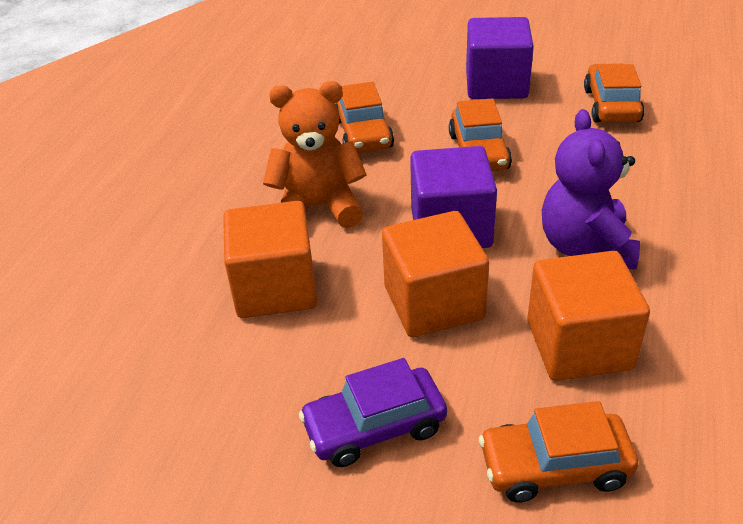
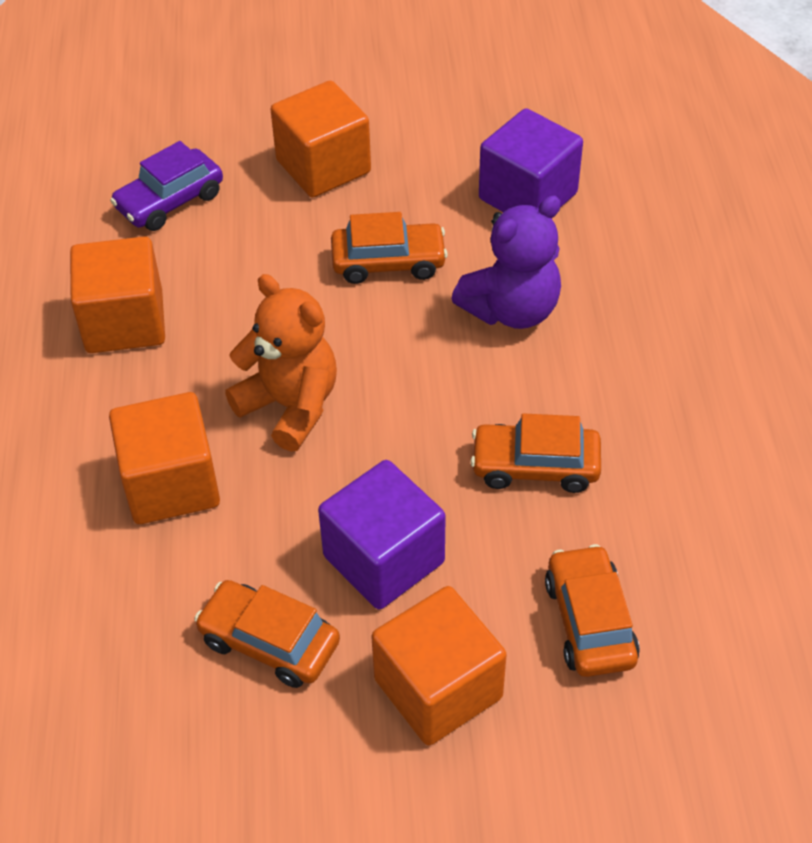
orange cube: [223,201,317,318] [382,211,489,337] [527,251,650,381] = 3 -> [70,236,165,353] [109,392,220,524] [270,81,371,198] [372,586,507,746] = 4

